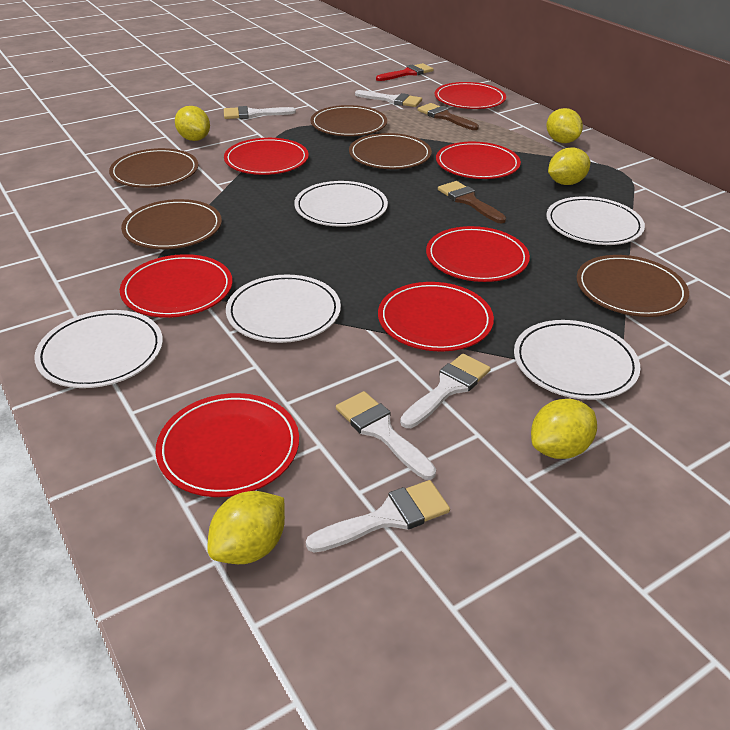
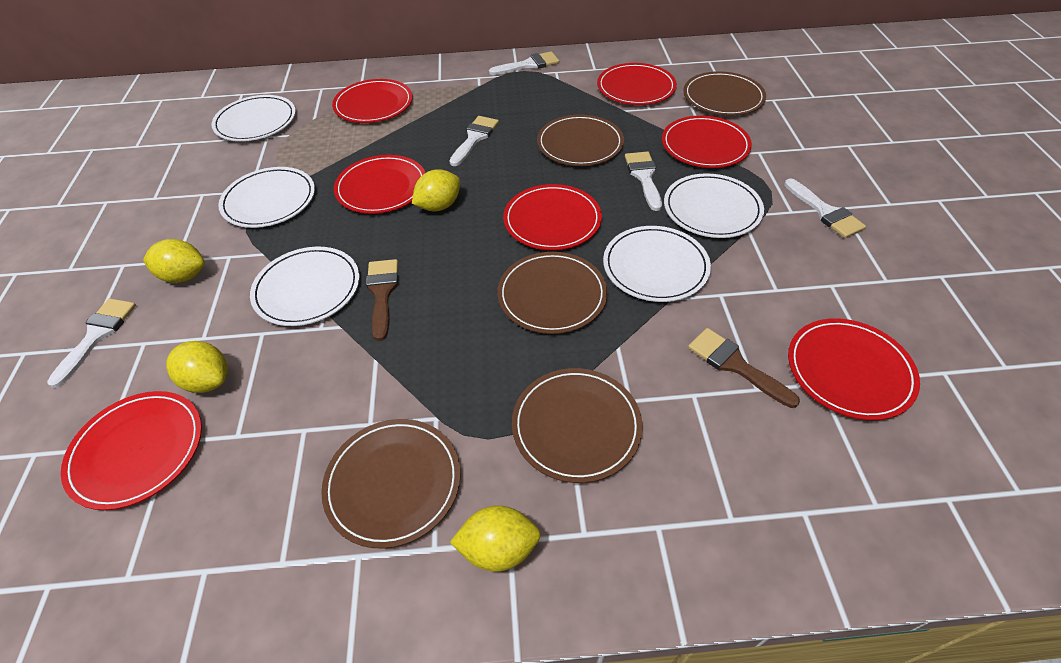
red brush: [376,63,434,81] = 1 -> none = 0
yellow lemon: [175,106,210,141] [207,491,285,564] [531,399,597,459] [547,108,583,143] [548,147,590,185] = 5 -> [143,239,205,283] [166,341,228,393] [412,169,460,211] [450,506,541,572] = 4

